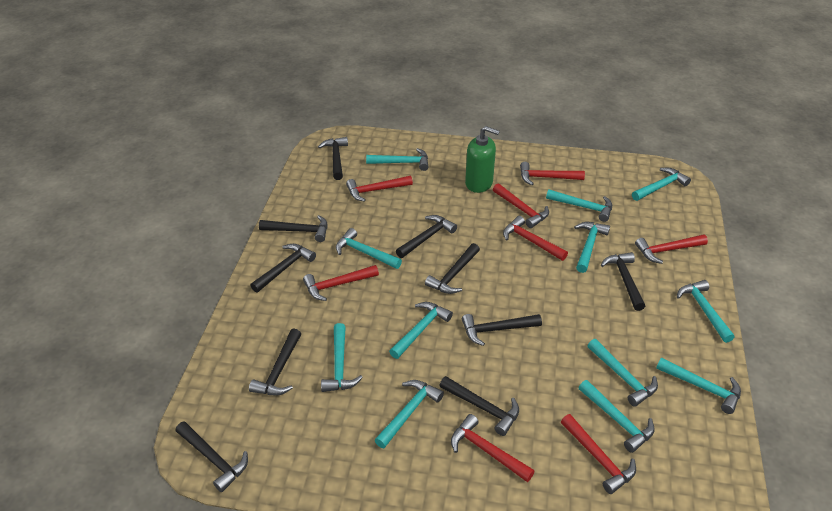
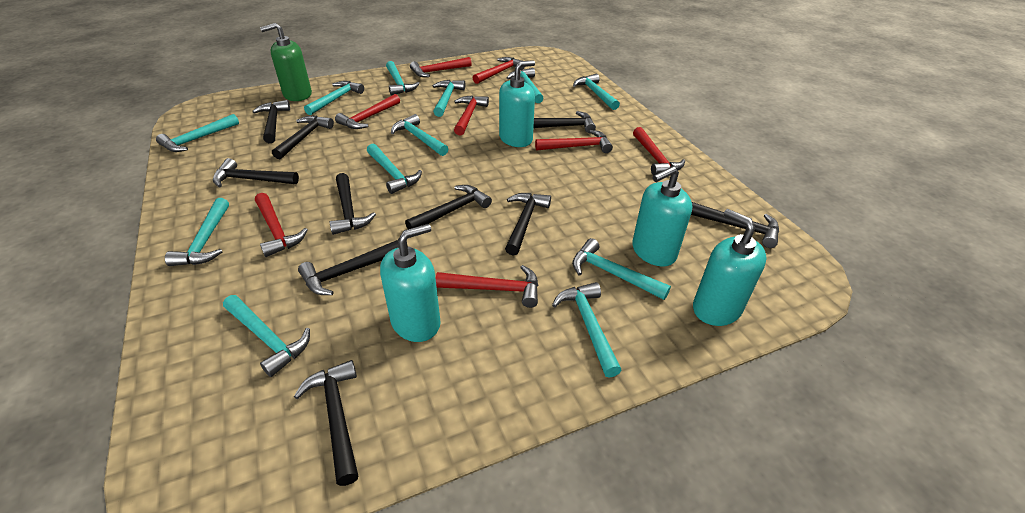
turquoise soap dispenser: none = 0 -> [380,224,441,342] [499,60,535,147] [632,166,692,267] [693,209,766,326] = 4

